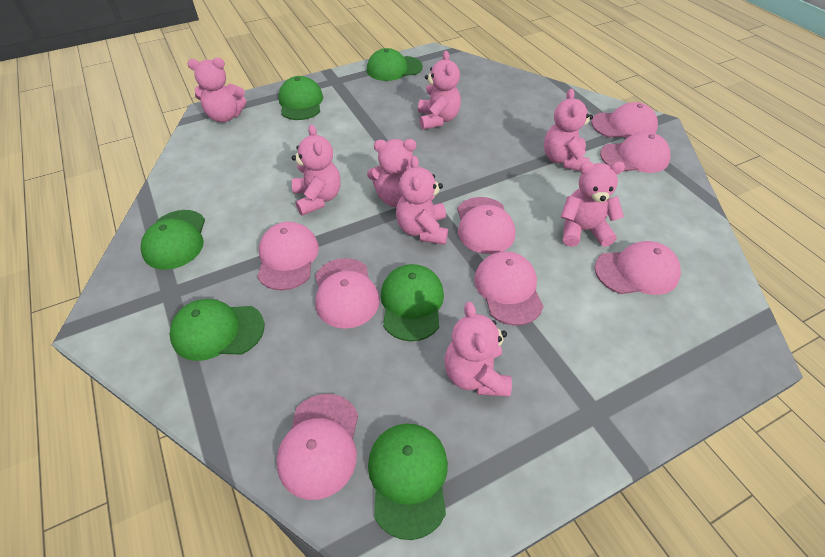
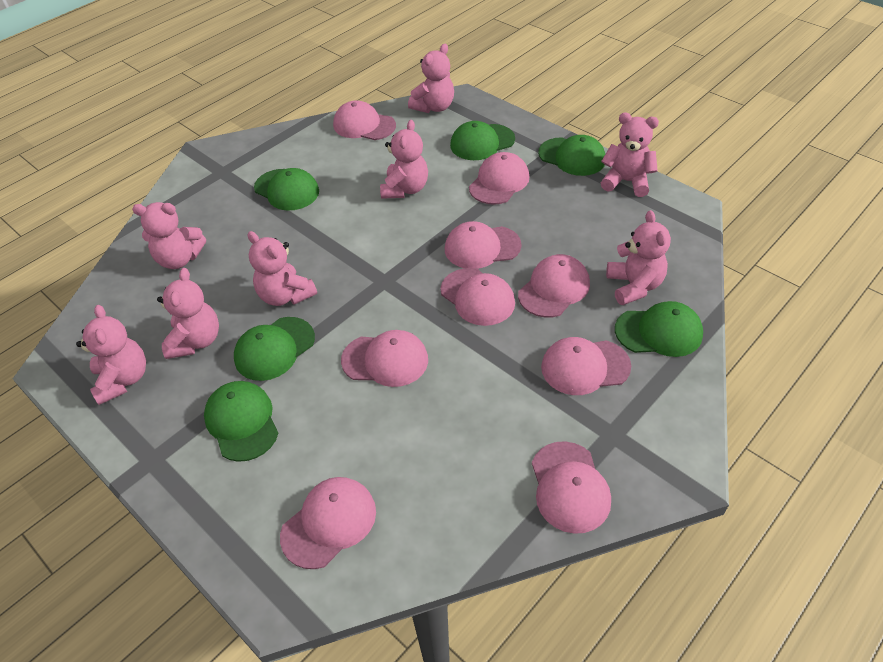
pink cap: [258,222,319,290] [276,394,358,500] [315,258,379,329] [458,197,515,254] [474,251,544,326] [591,102,658,138] [595,241,681,295] [600,132,671,173] = 8 -> [280,477,376,569] [333,100,396,140] [341,330,428,387] [440,268,515,326] [445,221,521,269] [469,152,529,205] [518,254,590,318] [532,441,611,534] [541,337,631,395] = 9

